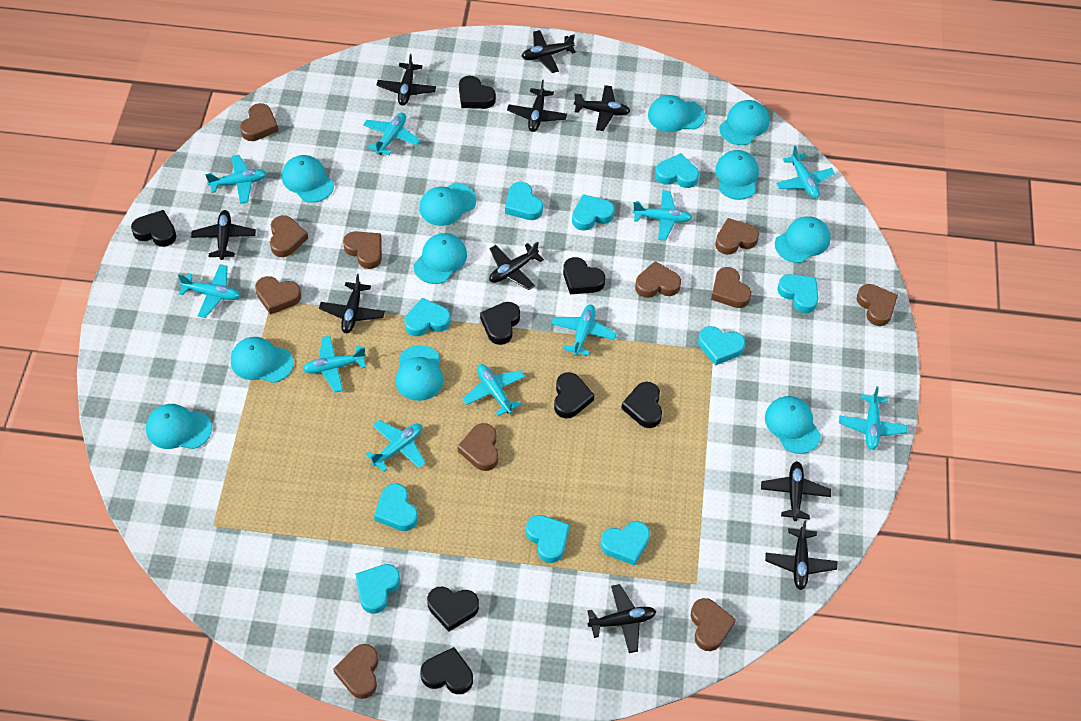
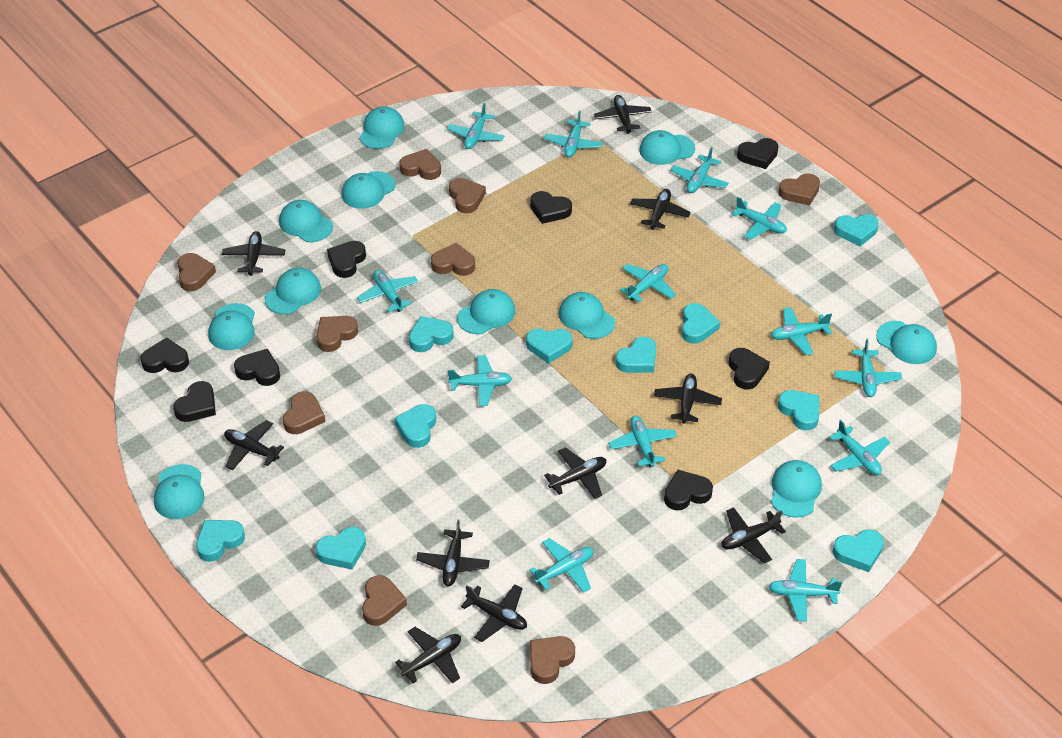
brown heart: [240,103,279,141] [255,276,301,315] [270,215,308,257] [333,644,378,699] [343,231,382,269] [458,423,498,471] [635,261,681,298] [691,598,736,651] [711,267,751,308] [715,218,759,255] [857,284,898,326] = 11 -> [177,253,216,291] [283,391,326,434] [316,316,358,352] [362,575,407,626] [399,149,441,180] [431,243,475,276] [449,178,486,213] [530,636,575,684] [779,173,820,206] = 9
turquoise plane: [178,264,240,318] [205,155,267,204] [303,336,366,392] [363,112,420,156] [365,420,425,472] [462,364,525,416] [551,305,617,356] [632,190,692,241] [776,146,835,199] [839,386,907,450] = 10 -> [357,270,418,312] [447,103,504,149] [447,355,512,406] [529,538,593,593] [544,110,603,158] [608,415,677,467] [620,264,676,303] [670,147,729,193] [732,197,787,240] [768,559,842,622] [771,307,832,355] [829,420,890,475] [834,339,902,397] = 13

